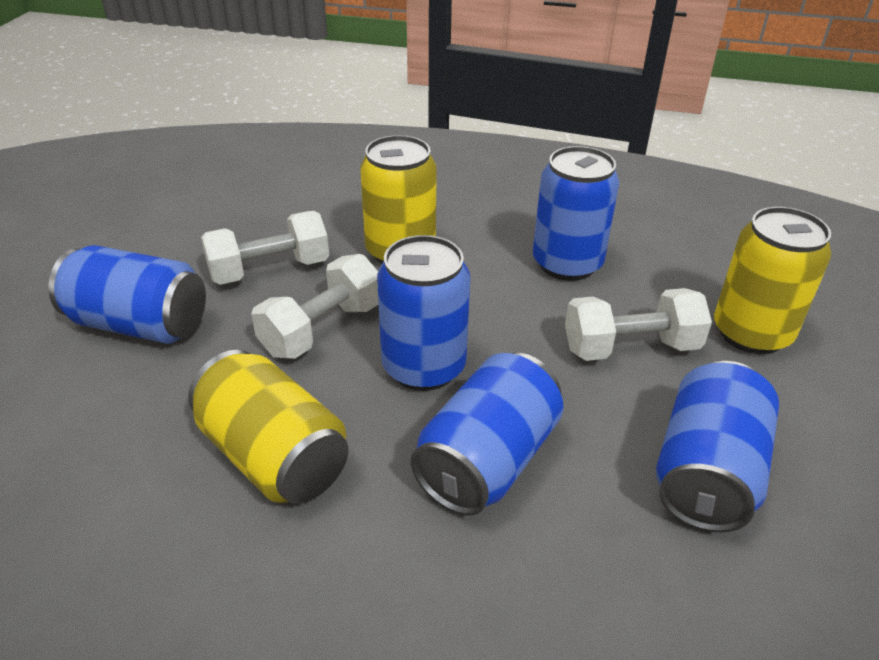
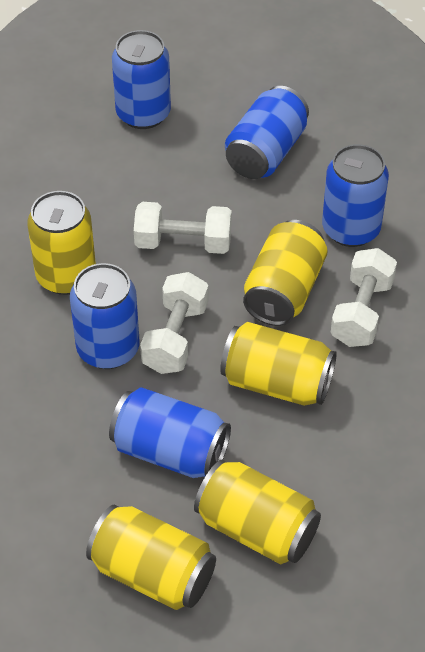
yellow can: [188,350,349,504] [360,135,437,264] [714,207,831,354] = 3 -> [27,191,96,295] [86,504,216,610] [194,460,321,565] [220,322,337,406] [243,220,328,326] = 5

